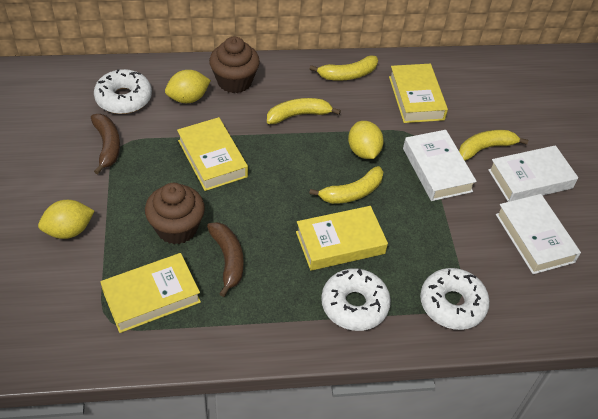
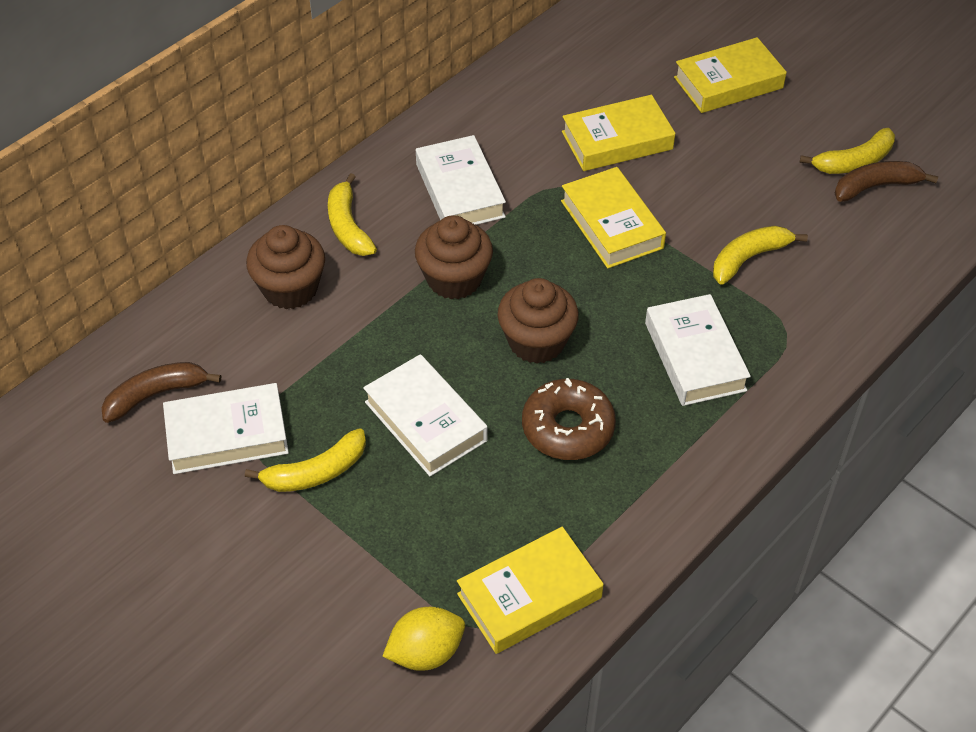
brown cupcake: [145,183,205,244] [209,36,260,93] = 2 -> [246,225,325,309] [415,215,493,299] [497,278,579,364] = 3
brown donut: none = 0 -> [522,378,616,460] = 1
white book: [403,130,477,201] [488,145,578,202] [496,194,581,274] = 3 -> [163,383,289,474] [363,354,488,476] [416,135,506,225] [645,294,751,406] = 4
white donut: [94,69,152,114] [321,268,391,331] [420,268,490,330] = 3 -> none = 0
yellow lemon: [38,200,94,239] [165,70,211,103] [348,121,384,159] = 3 -> [382,607,465,671] = 1

